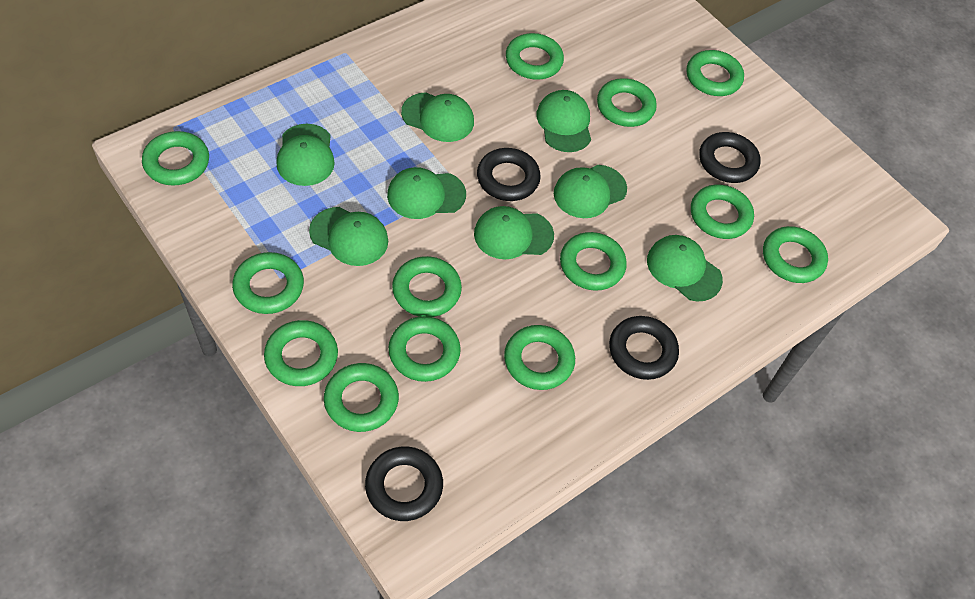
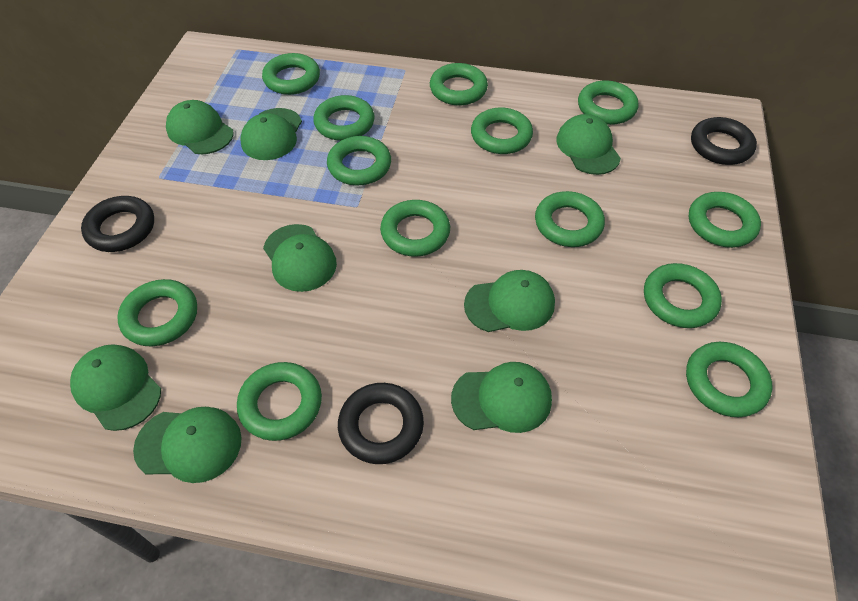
black ring: [365,446,443,521] [477,148,541,201] [609,316,679,380] [699,132,761,183] = 4 -> [81,196,154,252] [338,383,424,464] [691,117,757,165] = 3

